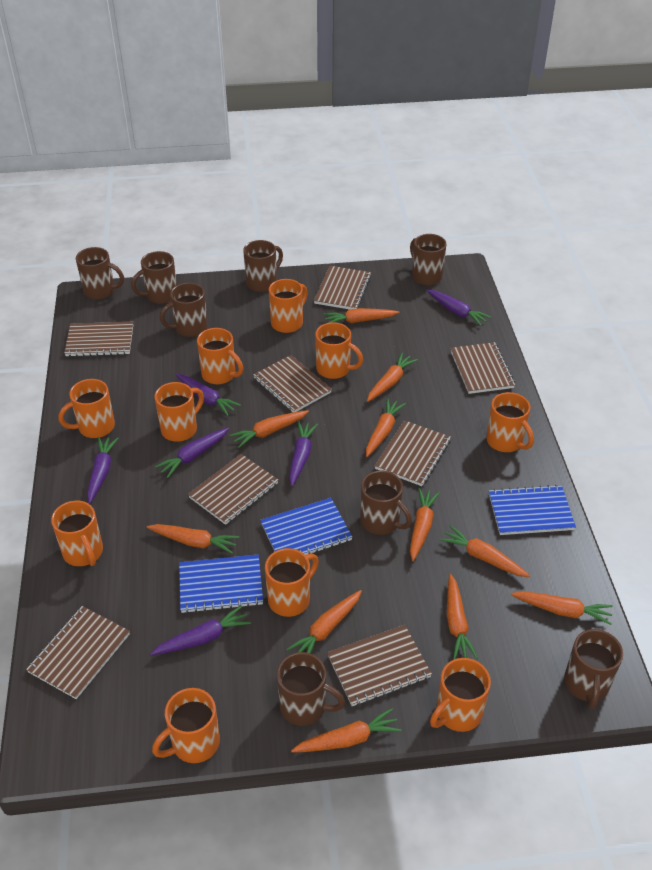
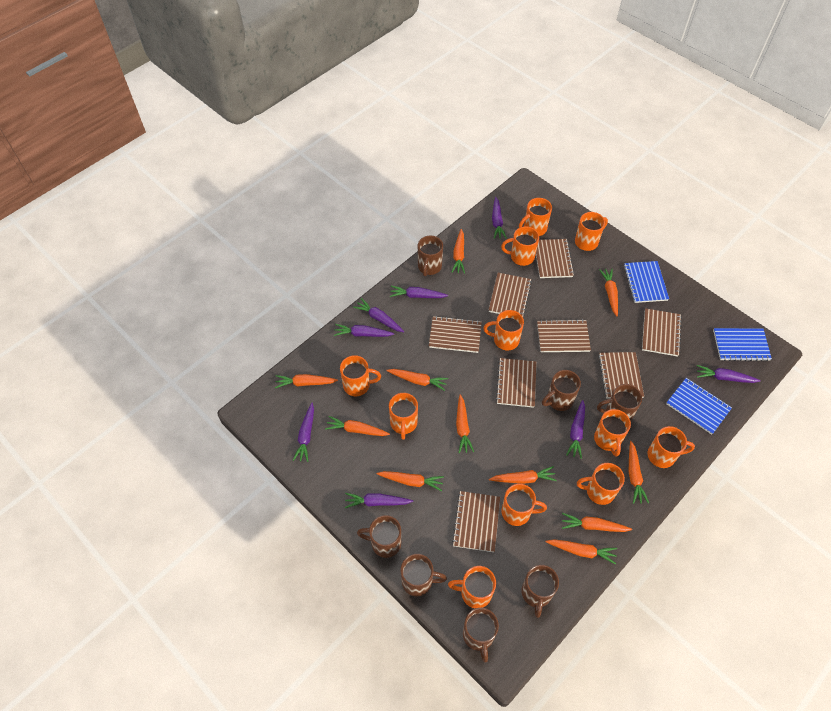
brown mug: [76,247,124,299] [131,251,177,304] [160,283,208,337] [243,240,283,292] [277,652,345,726] [360,471,412,535] [410,234,446,285] [564,629,623,709] = 8 -> [357,515,401,558] [401,554,447,596] [418,236,443,276] [463,608,499,663] [521,565,559,618] [542,370,581,411] [597,384,642,421] = 7
orange mug: [51,501,103,566] [59,379,115,438] [152,688,220,763] [154,382,204,442] [197,328,243,384] [265,548,319,617] [269,279,308,333] [315,322,363,379] [430,658,491,732] [486,392,534,452] = 10 -> [340,355,381,396] [389,393,418,440] [448,566,496,608] [483,310,524,350] [501,226,539,266] [501,484,547,526] [519,198,552,236] [575,212,608,251] [577,463,625,505] [594,409,631,457] [648,426,695,468] = 11
purple carrot: [87,437,119,504] [150,605,251,655] [155,428,229,478] [176,374,241,416] [289,422,318,486] [426,289,491,326] = 6 -> [293,403,314,462] [334,324,394,337] [345,493,413,508] [353,298,404,332] [390,286,448,298] [492,197,507,239] [566,400,585,459] [697,365,761,383] = 8

